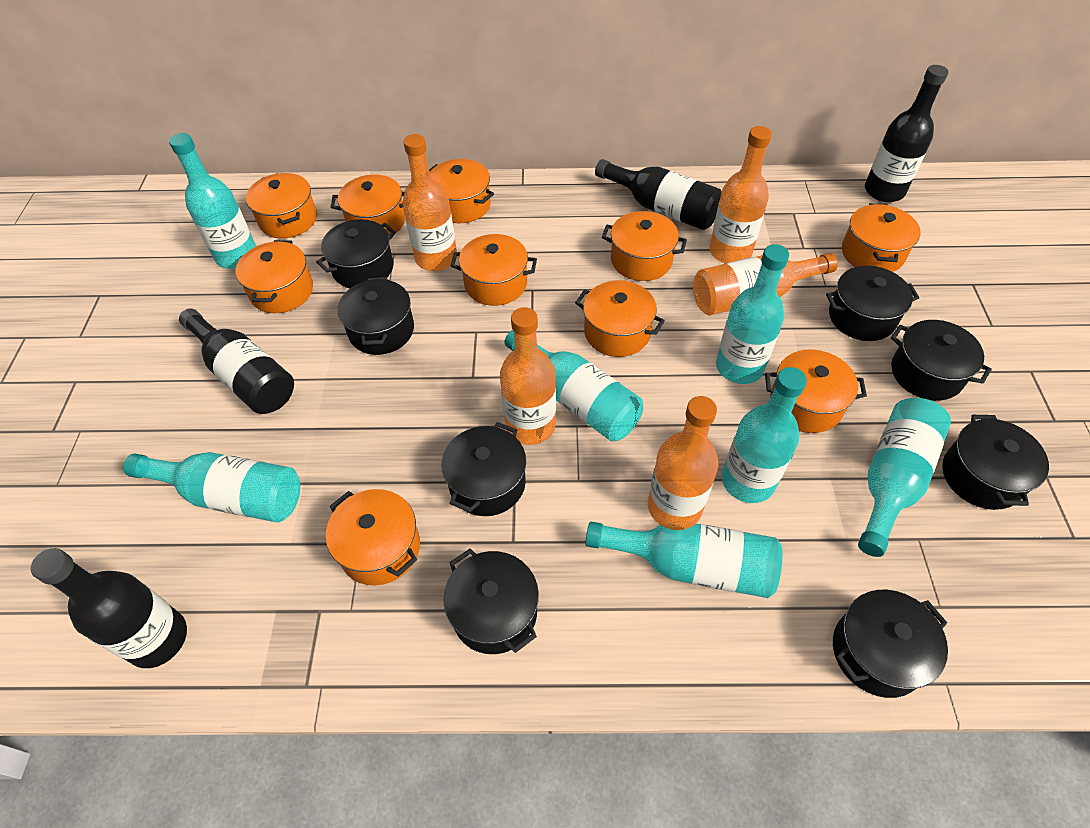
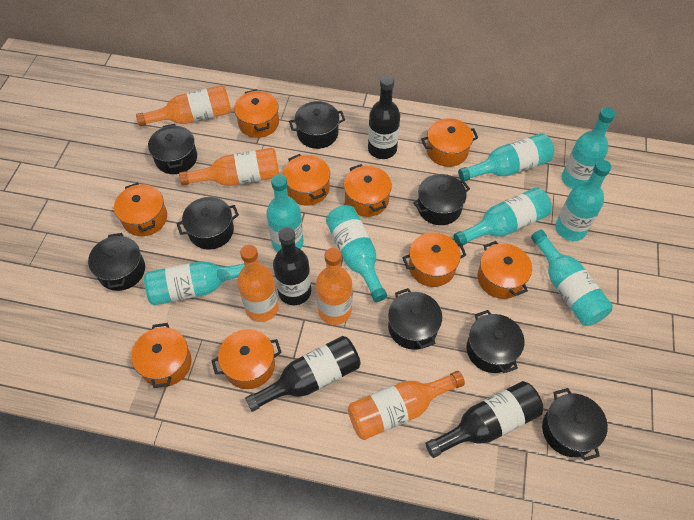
orange pot: [236,240,313,313] [246,173,317,238] [326,489,420,585] [331,174,405,235] [429,159,494,223] [450,234,537,306] [575,280,665,357] [602,211,687,281] [765,350,867,433] [842,203,921,272] = 10 -> [114,182,167,236] [131,323,191,388] [211,329,282,389] [234,90,279,138] [283,154,330,205] [344,164,392,217] [402,232,466,287] [421,118,478,167] [477,241,532,299] = 9
turquoise bottle: [123,452,300,522] [169,133,256,269] [504,330,643,442] [585,521,782,598] [716,244,789,384] [722,367,807,503] [858,398,951,557] = 7 -> [144,261,245,305] [266,174,304,252] [326,205,387,302] [454,187,552,245] [458,133,554,181] [531,230,613,326] [555,160,611,241] [561,107,616,189] = 8

